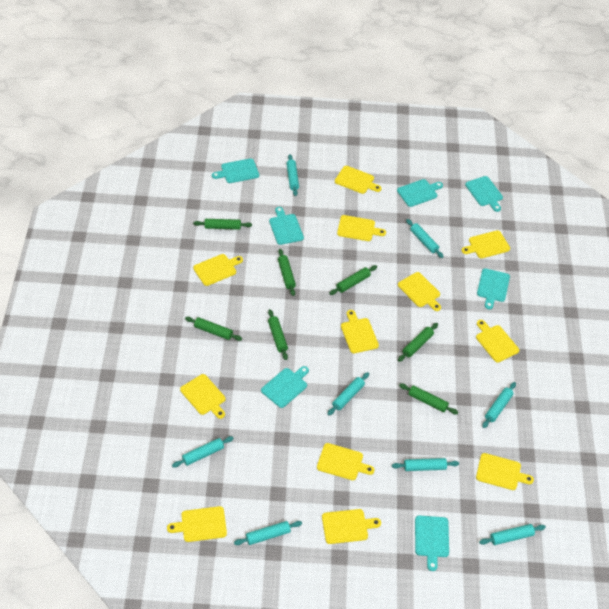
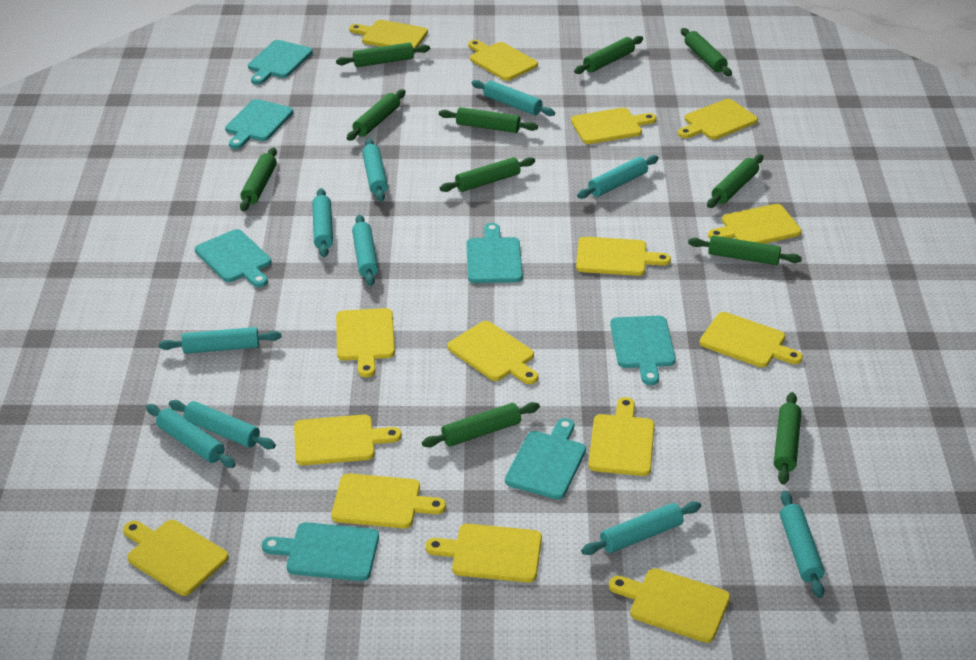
green rolling pin: [185,317,242,341] [193,219,252,230] [268,309,288,360] [278,249,296,296] [329,265,377,295] [398,323,438,362] [399,384,458,414] = 7 -> [240,147,277,211] [336,42,430,67] [347,89,405,141] [422,402,540,447] [439,107,538,133] [440,157,535,192] [574,36,643,74] [681,28,732,76] [688,235,802,265] [707,154,763,208] [774,392,801,485] = 11
turquoise rolling pin: [172,436,234,467] [234,521,302,545] [286,154,299,196] [328,372,369,415] [392,458,459,471] [406,219,444,258] [479,524,546,545] [482,382,516,428] = 8 -> [146,404,236,468] [159,327,282,354] [169,400,276,449] [312,188,333,257] [352,215,378,286] [362,138,388,201] [471,80,555,116] [577,155,659,199] [581,501,701,555] [780,491,825,598] = 10
yellow cutting board: [167,506,227,542] [180,374,226,419] [193,254,243,286] [317,443,375,480] [322,509,381,544] [335,166,382,194] [337,215,386,241] [341,310,379,354] [398,272,441,311] [461,230,510,258] [476,320,519,363] [476,453,534,490] = 12 -> [123,520,229,596] [294,415,402,465] [331,473,446,528] [336,308,395,377] [349,20,428,48] [425,524,542,583] [448,321,539,384] [468,40,538,81] [571,108,657,144] [576,237,671,276] [588,397,655,476] [609,568,730,643] [678,99,758,140] [700,312,803,367] [708,204,802,244] = 15

